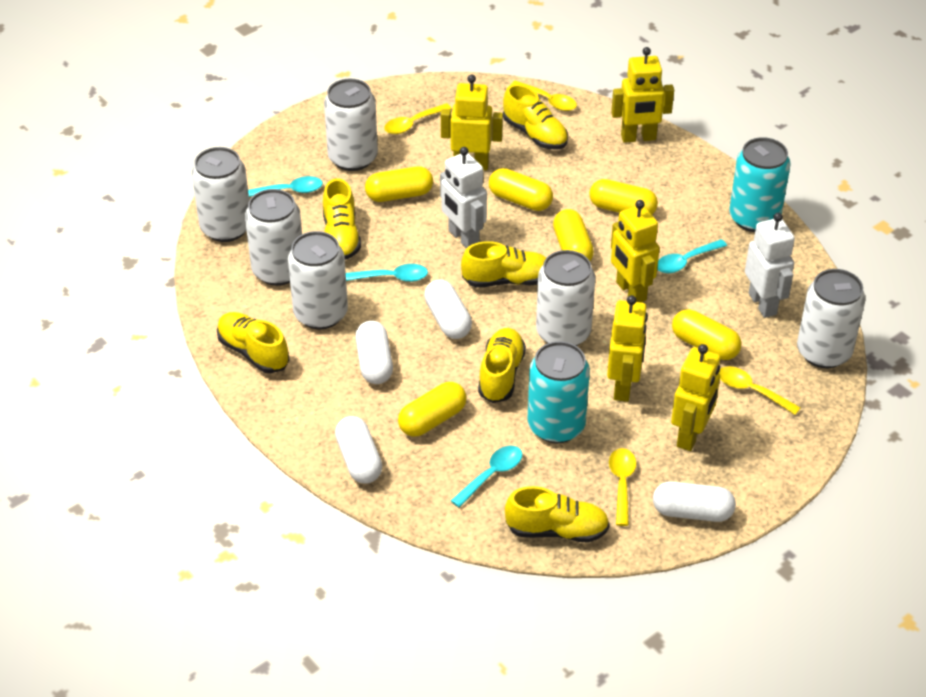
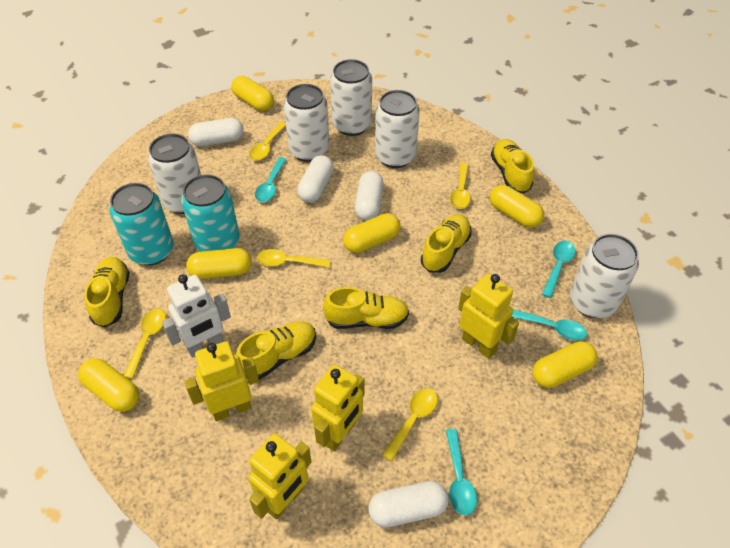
white can: [192,147,249,242] [245,189,302,286] [288,231,348,329] [324,79,378,171] [536,250,595,346] [797,269,866,368] = 6 -> [148,133,201,214] [284,84,330,162] [330,59,372,136] [375,90,420,168] [570,234,639,318] = 5
white robot: [440,147,487,249] [745,213,795,318] = 2 -> [162,274,231,357] = 1
yellow robot: [441,75,503,170] [607,295,648,402] [611,47,674,143] [611,200,660,302] [671,344,720,451] = 5 -> [184,341,259,421] [249,434,311,519] [311,365,364,451] [458,274,519,359] = 4
yellow shoe: [217,312,289,373] [323,178,361,260] [461,241,546,287] [478,328,526,403] [503,84,568,150] [505,486,610,543] = 6 -> [84,257,130,328] [236,321,316,380] [323,287,409,329] [421,214,472,273] [491,139,534,194] = 5
yellow spoon: [384,103,452,134] [511,81,577,111] [609,448,636,526] [719,366,801,415] = 4 -> [124,309,166,379] [249,122,286,161] [257,249,330,267] [382,388,438,461] [450,163,470,209] = 5

